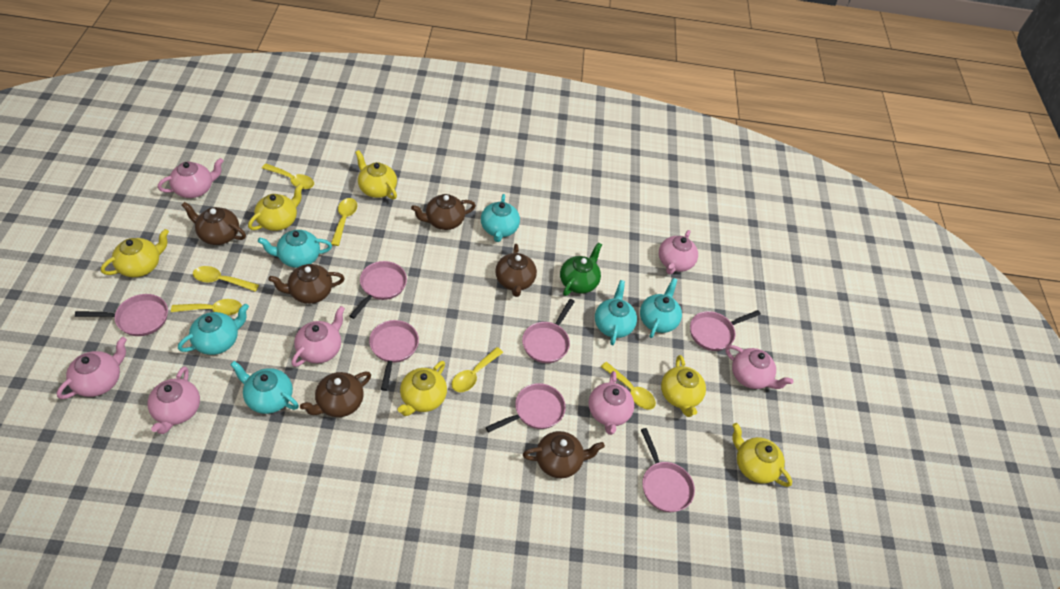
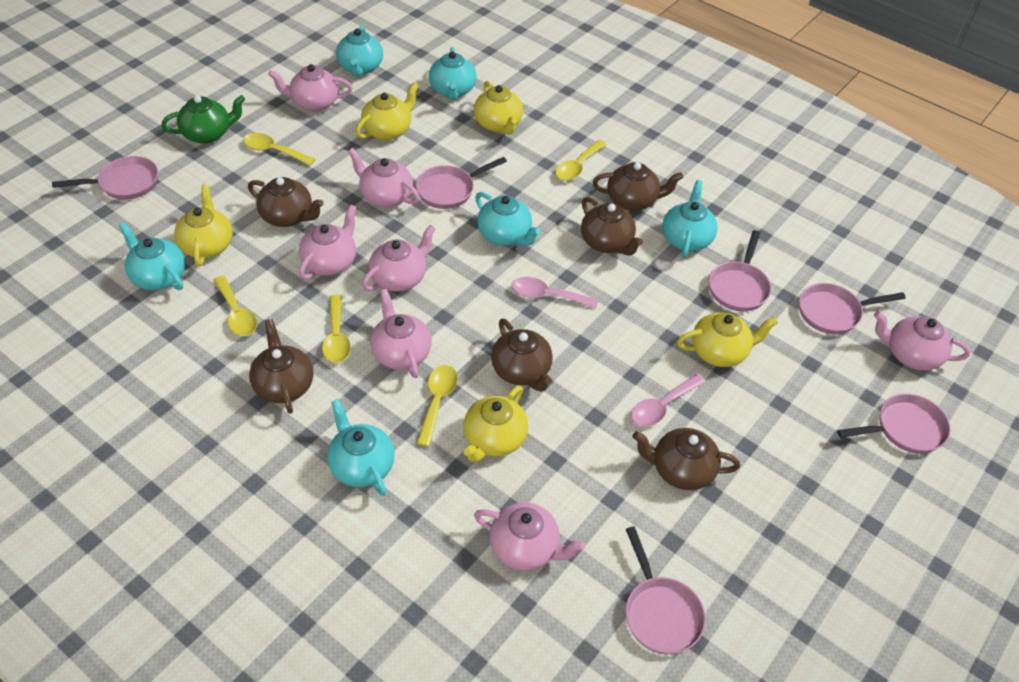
pink pan: [75,294,168,336] [349,261,407,319] [369,320,419,391] [486,383,566,432] [522,299,575,363] [641,428,695,512] [690,310,761,351] = 7 -> [52,156,158,199] [416,157,507,209] [625,526,706,654] [709,230,771,311] [799,283,906,334] [837,394,951,454] = 6
pink spoon: none = 0 -> [512,277,598,308] [631,374,705,427] = 2
yellow spoon: [171,299,242,315] [193,266,259,292] [262,163,314,189] [331,198,357,246] [451,347,503,392] [601,362,656,410] = 6 -> [213,276,257,336] [243,133,315,166] [322,294,351,363] [416,365,458,447] [555,140,607,181] = 5
yellow teapot: [101,229,169,277] [248,184,304,231] [355,150,397,199] [398,361,447,416] [661,355,706,417] [732,423,792,487] = 6 -> [174,184,233,266] [355,82,419,140] [464,386,528,462] [474,81,523,135] [677,312,778,367] = 5

